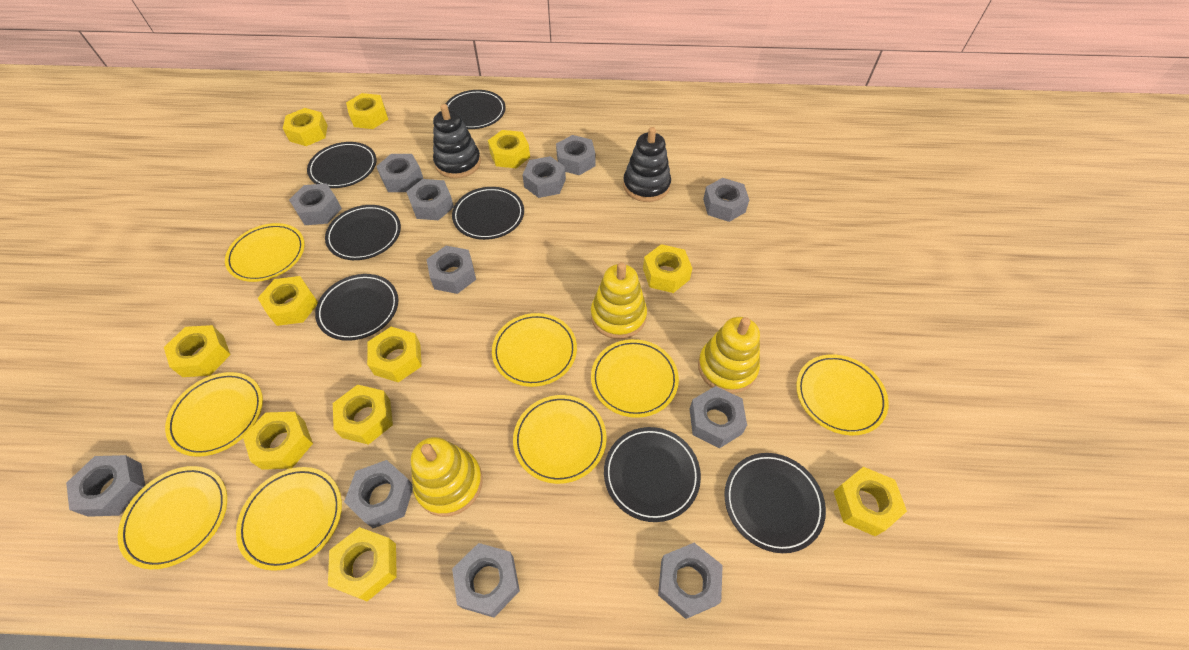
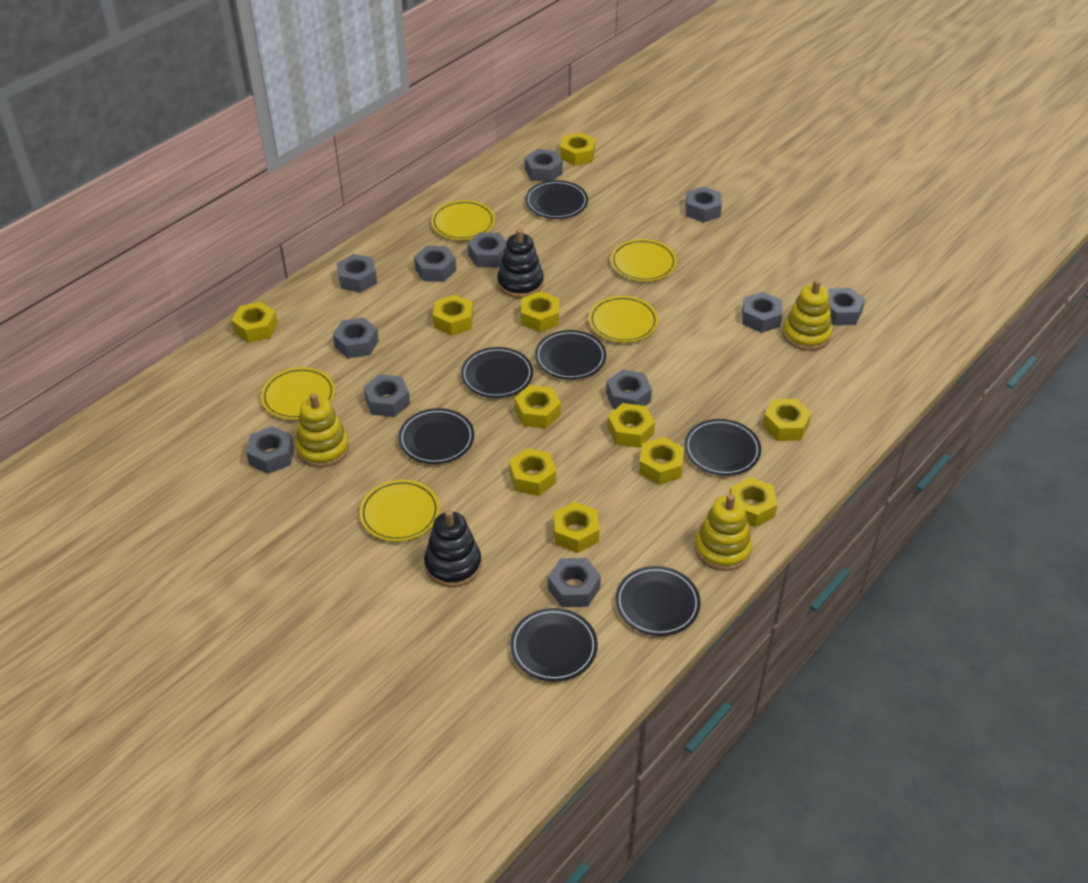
yellow plate: [118,466,227,569] [165,372,263,457] [225,223,305,282] [236,467,342,571] [492,313,577,387] [513,395,607,484] [591,339,679,418] [796,354,889,435] = 8 -> [261,367,335,420] [359,480,440,542] [431,200,495,240] [589,296,658,343] [611,239,677,282] = 5

